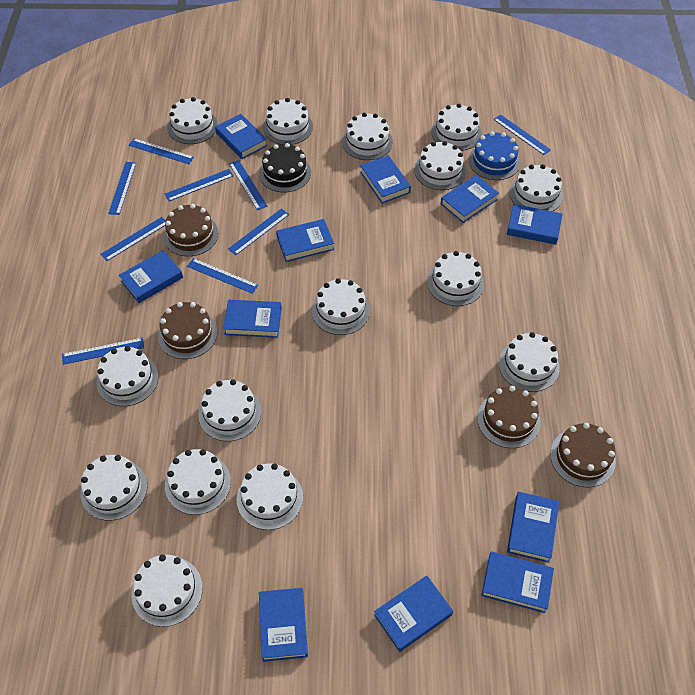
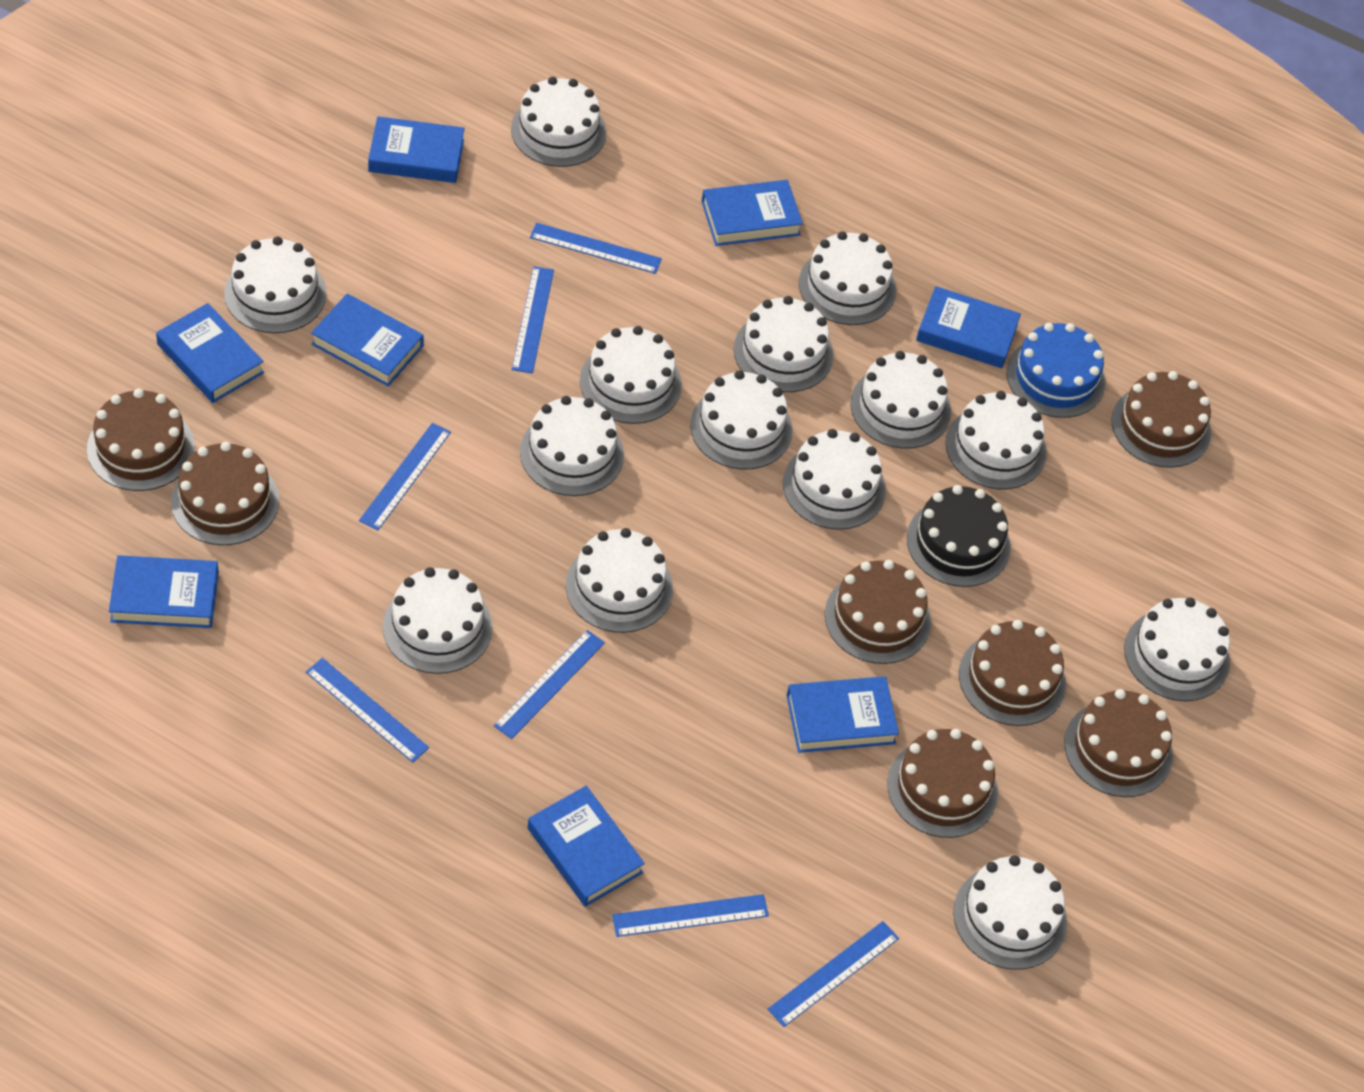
blue book: [119,250,183,303] [215,114,267,159] [223,300,282,338] [259,588,308,662] [276,219,334,262] [360,155,411,204] [374,576,453,652] [441,175,499,223] [481,552,554,613] [507,204,563,245] [507,492,559,563] = 11 -> [109,555,219,628] [156,303,264,403] [311,294,424,386] [368,116,465,183] [528,786,645,907] [701,180,803,246] [786,676,899,753] [916,286,1021,368] = 8
blue ruler: [62,338,144,365] [100,217,166,261] [108,162,136,215] [129,138,194,164] [165,169,234,201] [187,258,258,294] [228,208,289,255] [229,160,268,210] [494,115,551,155] = 9 -> [306,658,429,763] [359,423,451,531] [494,630,605,739] [512,266,554,374] [530,223,662,274] [612,894,769,937] [768,921,899,1027] = 7
brown cake: [158,302,217,359] [163,204,219,256] [477,386,541,448] [550,423,616,487] = 4 -> [87,389,195,491] [171,442,279,545] [825,560,931,664] [887,729,998,838] [959,620,1066,726] [1064,689,1173,797] [1111,371,1211,468] = 7
white cake: [80,455,147,521] [97,346,159,406] [131,554,203,627] [165,449,231,515] [168,97,218,144] [198,379,261,441] [237,463,303,530] [263,98,313,145] [312,278,370,335] [342,113,393,160] [414,141,466,190] [427,251,484,306] [431,104,482,151] [499,332,560,392] [509,164,563,212] = 15 -> [224,237,327,333] [383,567,493,674] [511,77,606,167] [520,396,624,496] [566,528,673,633] [580,326,681,424] [690,370,792,470] [734,296,834,392] [783,429,886,530] [799,231,896,325] [850,351,951,449] [945,391,1047,489] [953,855,1067,970] [1124,598,1230,701] = 14

